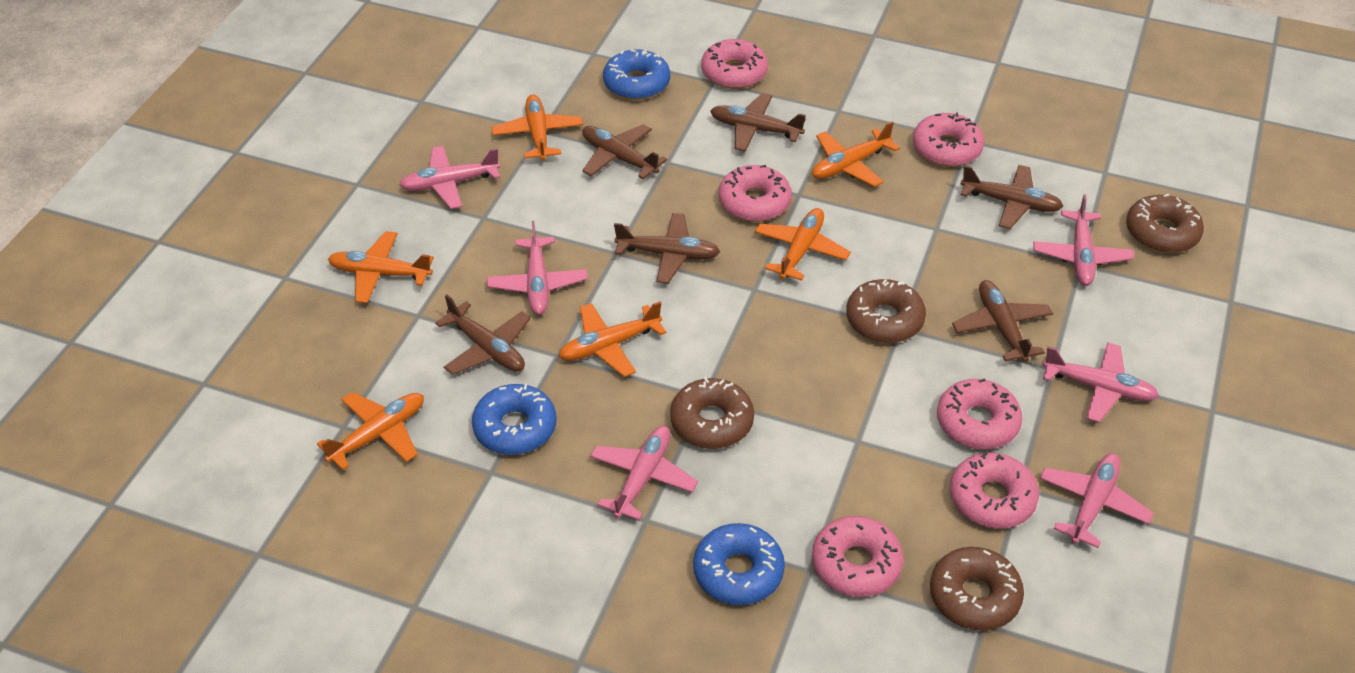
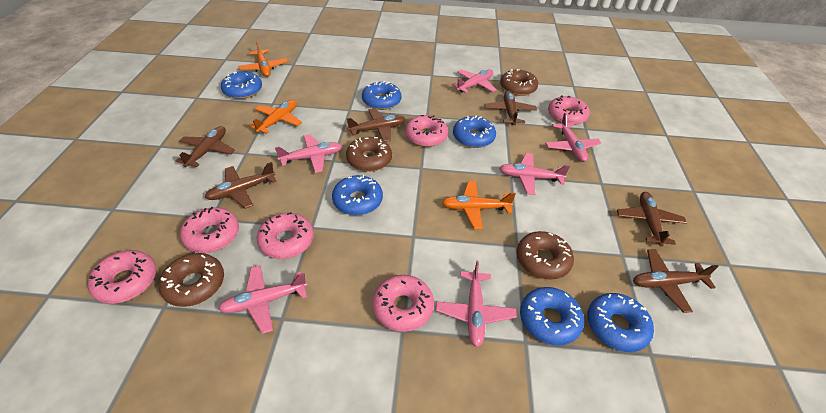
blue donut: [472,384,556,455] [603,49,670,100] [693,523,785,605] = 3 -> [221,71,262,99] [332,175,383,215] [362,81,401,110] [453,116,496,148] [520,287,584,345] [587,293,654,352] = 6
orange plane: [317,392,424,470] [328,231,434,303] [492,94,583,161] [559,301,667,377] [755,208,851,281] [812,121,900,187] = 6 -> [238,41,288,77] [249,100,302,134] [441,181,516,229] = 3

